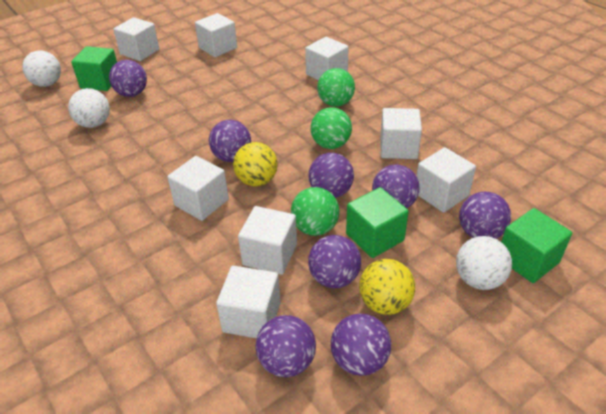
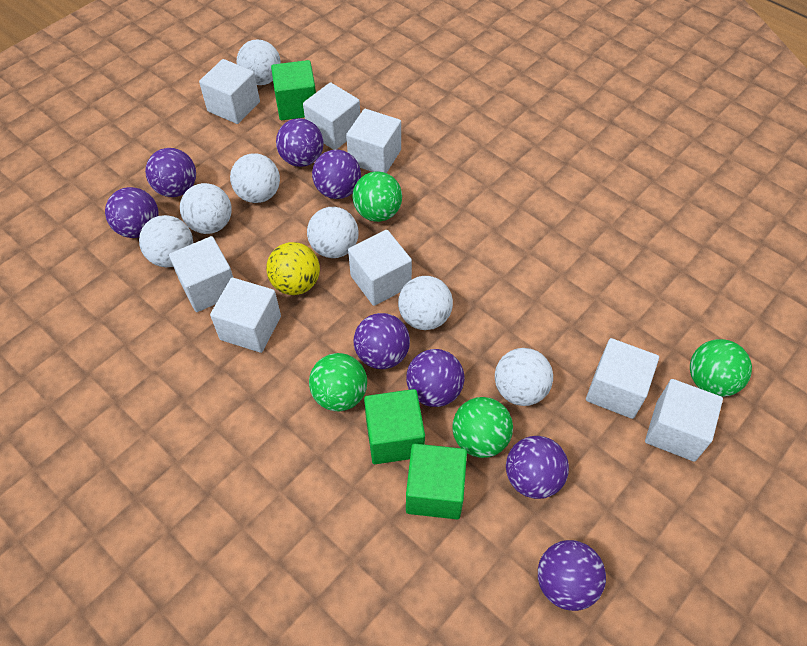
green ball: [291,187,339,236] [311,107,352,149] [317,68,355,107] = 3 -> [309,353,367,411] [353,171,402,222] [452,397,513,458] [690,339,752,397] = 4
white ball: [22,50,61,87] [68,88,110,128] [456,236,512,290] = 3 -> [139,215,193,267] [180,183,232,234] [230,153,280,203] [237,39,281,85] [307,207,359,258] [398,276,453,330] [495,348,553,406] = 7
yellow ball: [233,142,278,187] [359,259,415,315] = 2 -> [266,242,320,295] = 1

